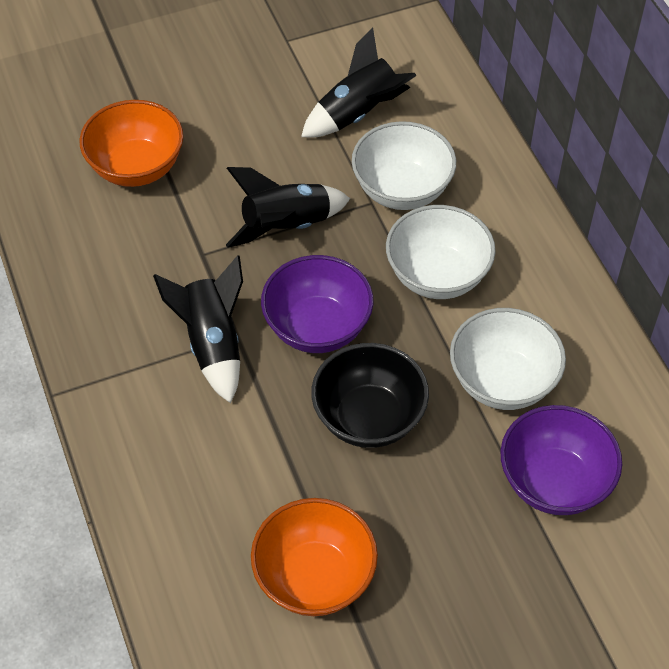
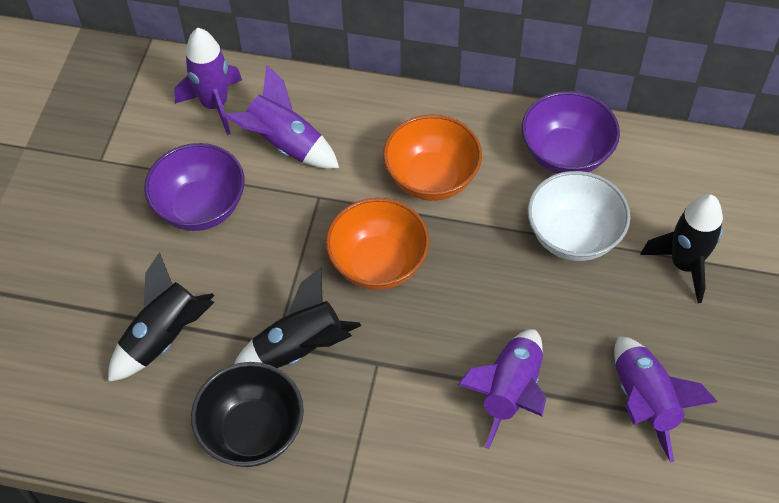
purple rocket: none = 0 -> [174,28,242,135] [224,64,339,169] [458,329,546,449] [614,337,718,463] = 4
white bowl: [352,121,456,210] [386,205,496,299] [450,308,566,410] = 3 -> [528,171,630,261] = 1

